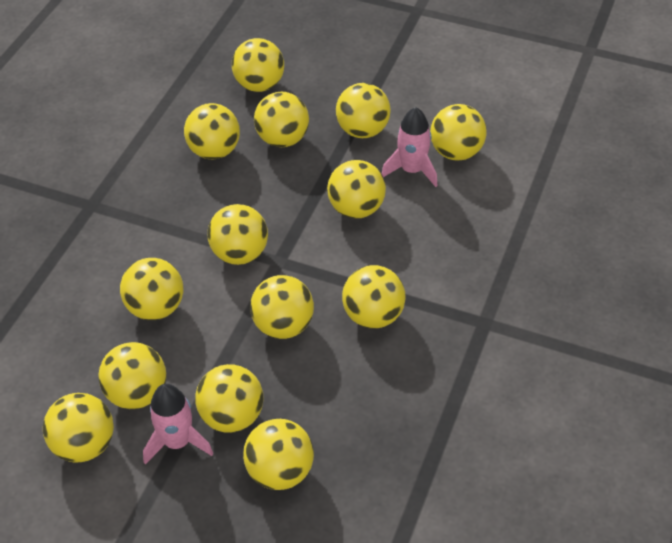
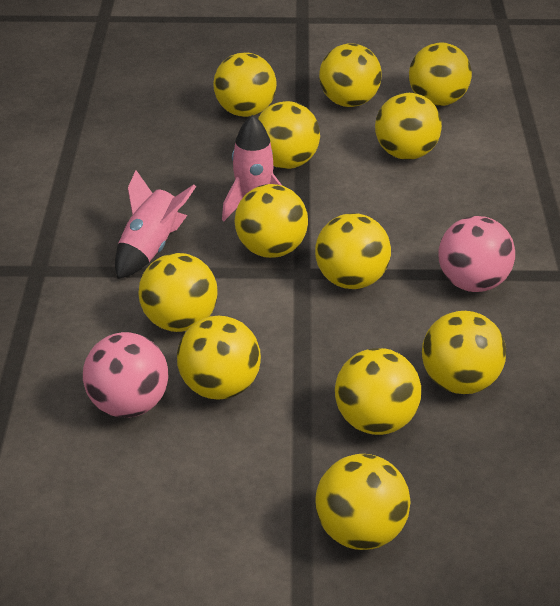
pink ball: none = 0 -> [83,332,169,418] [439,216,515,292] = 2
yellow ball: [43,393,114,463] [98,342,166,409] [120,258,183,320] [184,103,240,159] [196,364,263,433] [207,204,268,265] [232,38,284,92] [243,419,314,490] [250,275,314,339] [254,92,309,147] [327,160,386,218] [336,83,391,138] [342,265,406,329] [430,104,487,161] = 14 -> [138,253,218,332] [177,316,261,400] [213,53,277,117] [234,184,308,258] [258,101,320,169] [315,213,391,289] [315,454,411,550] [319,43,382,107] [335,348,421,435] [375,93,442,160] [409,42,472,106] [422,311,506,394] = 12

